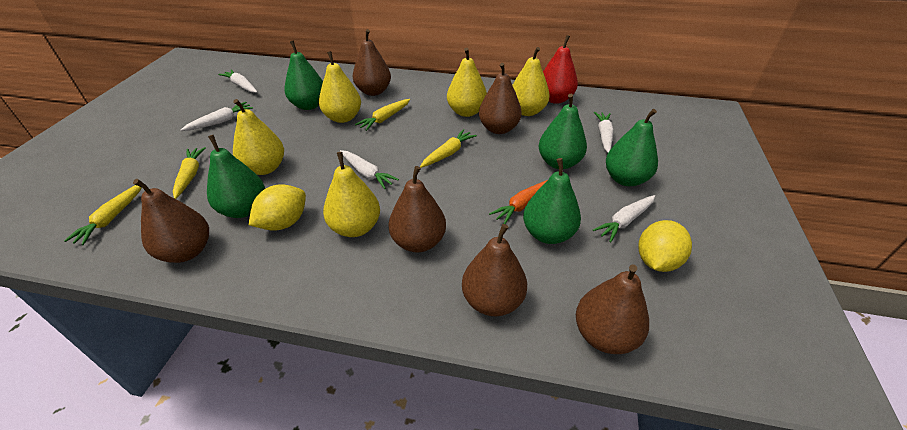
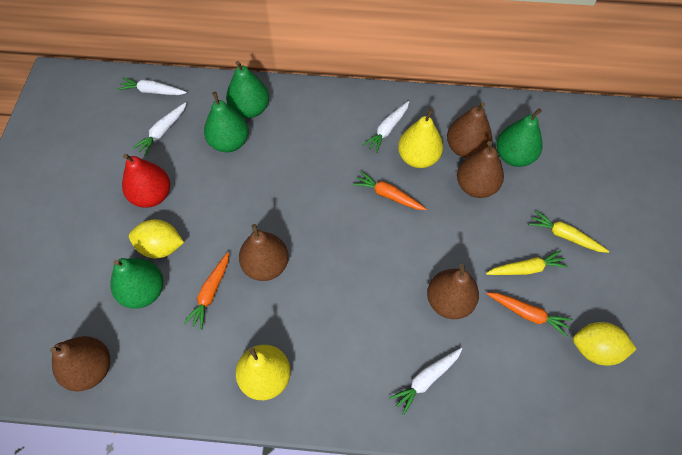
brown pear: [133,179,209,263] [353,29,391,96] [388,166,446,253] [462,224,527,316] [479,63,522,134] [576,264,649,354] = 6 -> [50,336,110,392] [239,224,289,281] [427,264,479,319] [447,102,492,158] [457,141,504,198] = 5
green pear: [207,135,265,218] [284,40,323,110] [523,158,581,244] [539,94,587,169] [606,109,658,186] = 5 -> [110,258,163,308] [204,92,249,152] [226,61,269,118] [496,108,543,167] = 4
orange carrot: [489,180,547,224] = 1 -> [184,252,229,330] [353,171,426,210] [487,292,572,337] = 3
white carrot: [180,102,253,131] [218,69,257,93] [340,150,399,189] [593,195,655,243] [594,112,613,153] = 5 -> [117,77,187,95] [132,102,187,156] [363,101,409,153] [389,348,462,415] = 4
yellow carrot: [64,185,142,245] [173,147,206,199] [355,99,410,131] [420,129,477,168] = 4 -> [486,250,568,275] [529,210,610,253] = 2
yellow pear: [233,99,284,175] [319,51,361,123] [323,152,380,237] [447,48,487,117] [512,47,550,116] = 5 -> [236,345,291,400] [398,109,443,168] = 2

